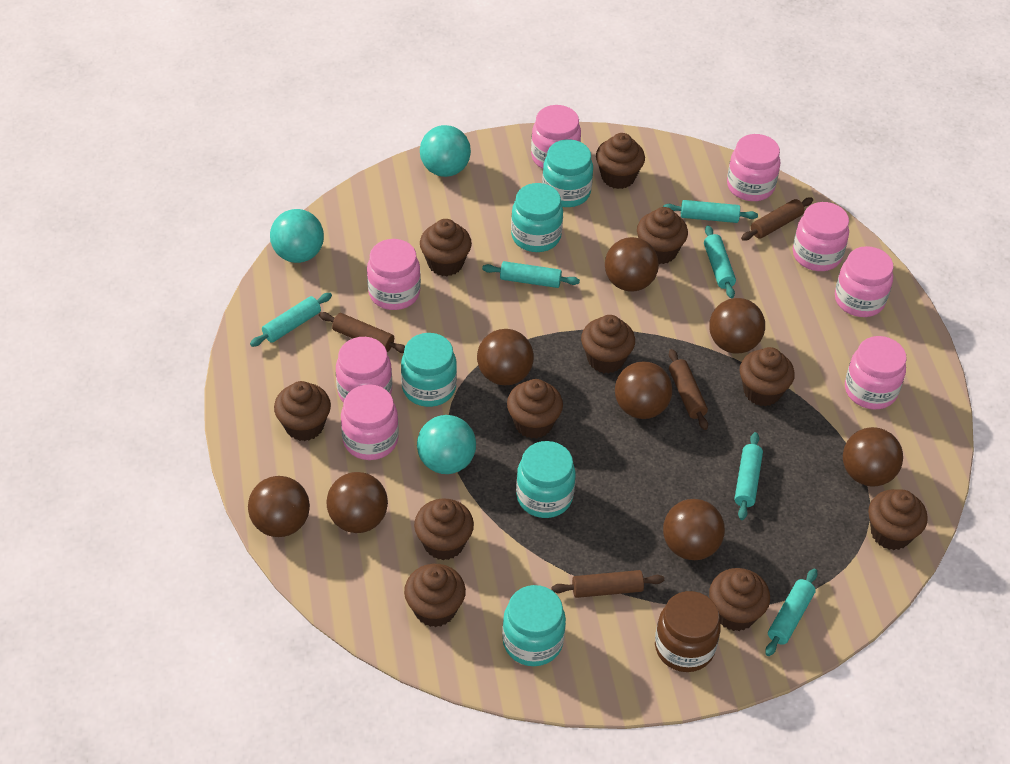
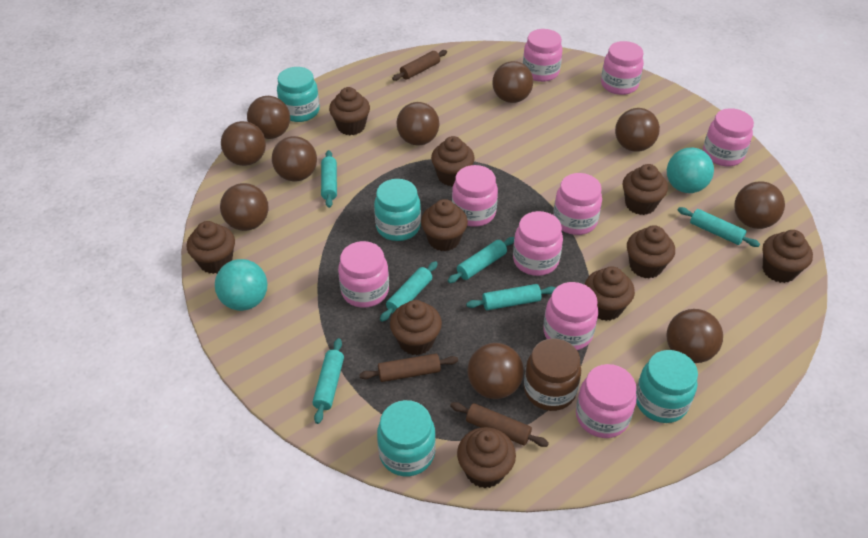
brown ball: [248,476,310,537] [326,472,388,533] [477,329,534,385] [605,237,659,292] [615,361,673,419] [663,499,725,560] [709,298,765,353] [843,427,903,486] = 8 -> [220,183,268,231] [221,121,266,166] [247,96,290,139] [272,136,317,182] [397,102,440,146] [467,343,524,399] [492,61,533,103] [615,108,660,152] [666,309,723,363] [734,181,785,229] = 10
brown cupcake: [274,381,331,441] [404,564,466,627] [414,498,474,560] [420,219,472,276] [507,379,563,439] [581,315,635,374] [596,133,645,189] [637,207,688,264] [709,568,770,631] [740,347,795,406] [868,489,928,550] = 11 -> [187,221,235,274] [329,87,370,135] [390,300,442,355] [421,199,468,251] [431,136,475,186] [457,427,516,488] [584,266,635,321] [623,164,668,215] [627,225,675,279] [763,230,813,283] = 10
brown rolling pin: [319,312,405,353] [551,570,664,598] [669,349,708,430] [741,197,813,241] = 4 -> [359,354,458,382] [392,50,447,81] [450,402,549,447] = 3
pink jar: [336,337,392,403] [341,384,399,460] [367,239,421,310] [531,105,581,169] [727,134,780,201] [793,202,849,271] [835,246,893,317] [845,336,907,409] = 8 -> [338,241,389,308] [452,165,498,227] [513,211,563,276] [523,29,563,82] [543,282,598,350] [553,173,602,235] [576,364,637,438] [601,41,644,95] [703,108,754,166] = 9
turquoise ball: [270,209,324,263] [417,415,476,474] [420,125,471,177] = 3 -> [215,259,267,311] [667,148,714,193] = 2
turquoise jar: [401,333,457,407] [502,585,566,666] [511,183,563,252] [516,441,576,518] [542,139,593,207] = 5 -> [277,67,320,122] [374,179,421,241] [377,400,436,476] [636,350,698,423] = 4

